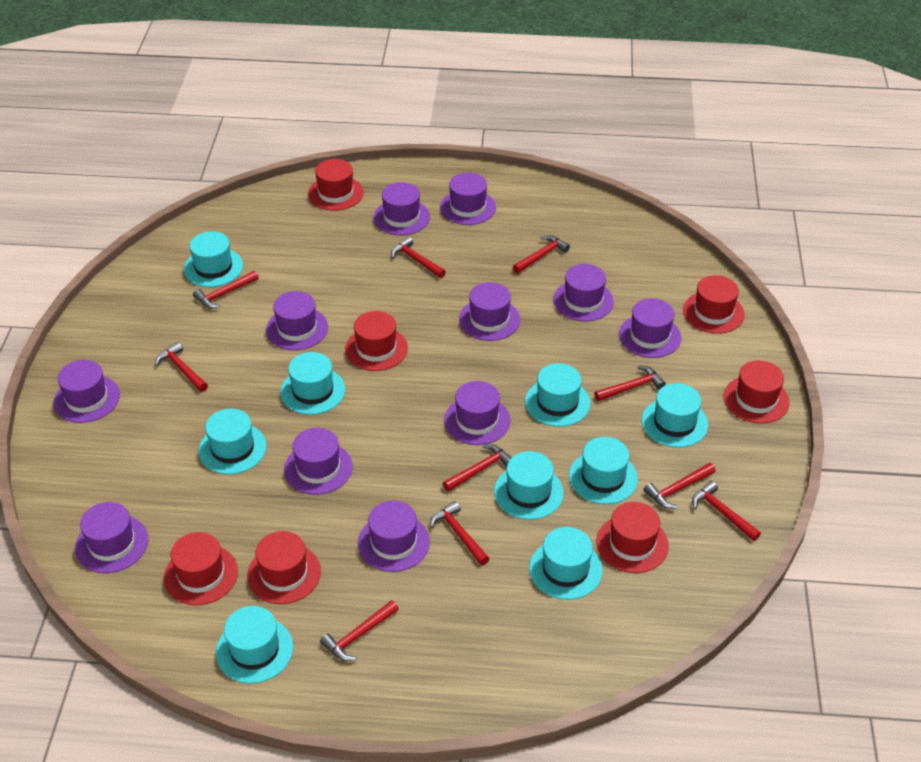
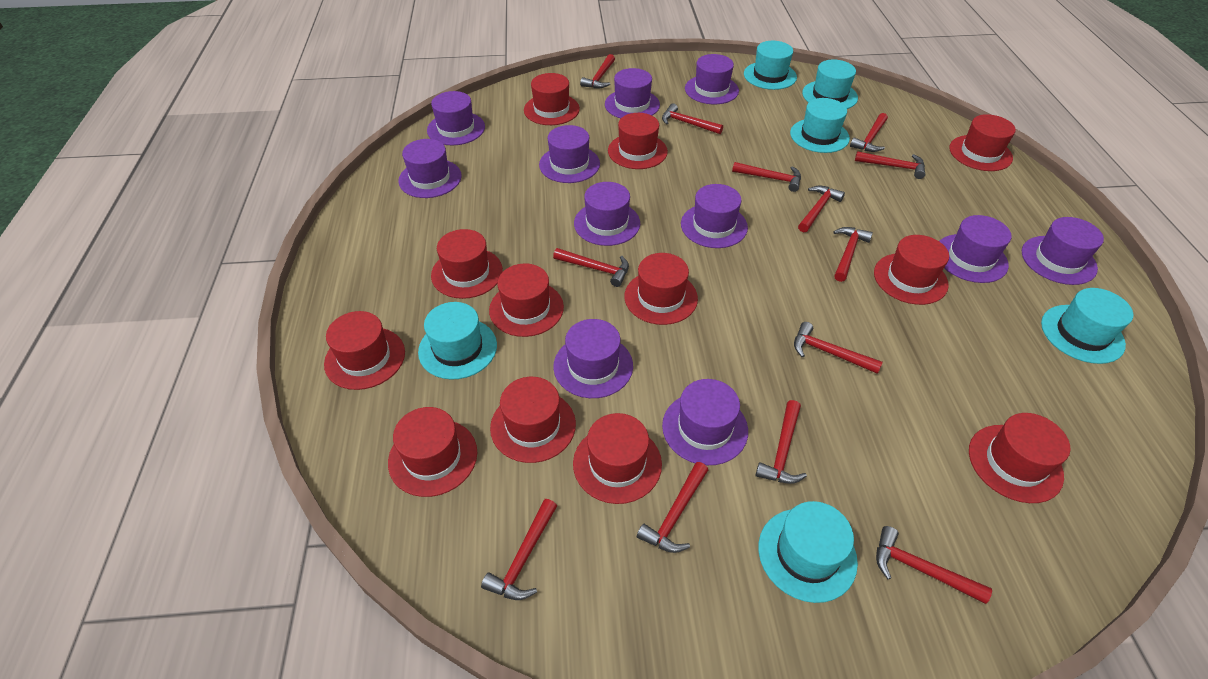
red hammer: [155,342,208,392] [193,271,259,309] [320,600,399,661] [391,237,446,278] [430,501,490,566] [443,444,512,492] [513,235,570,273] [594,365,666,401] [643,463,715,509] [692,481,761,541] = 10 -> [481,499,557,600] [553,248,629,287] [580,54,615,88] [637,462,708,553] [662,103,723,134] [732,162,801,192] [755,400,807,484] [794,322,883,374] [798,186,845,232] [833,227,873,282] [850,113,888,152] [855,151,925,179] [876,526,992,604] = 13
red hat: [164,532,238,605] [247,531,321,604] [308,159,364,211] [345,311,408,371] [596,502,669,573] [683,275,745,334] [724,360,790,424] = 7 -> [324,311,405,390] [388,407,477,497] [431,229,503,299] [489,263,564,337] [490,377,576,463] [524,73,580,125] [573,413,662,504] [608,113,668,169] [624,253,698,325] [874,235,949,305] [949,114,1016,171] [969,413,1070,503] = 12
turquoise hat: [184,231,243,287] [198,408,267,474] [216,606,293,684] [280,352,345,415] [494,451,564,520] [525,363,591,427] [529,527,602,600] [569,437,638,504] [642,383,708,448] = 9 -> [418,302,497,379] [744,41,797,90] [758,501,858,603] [790,98,850,153] [802,60,858,109] [1041,288,1133,364] = 6

